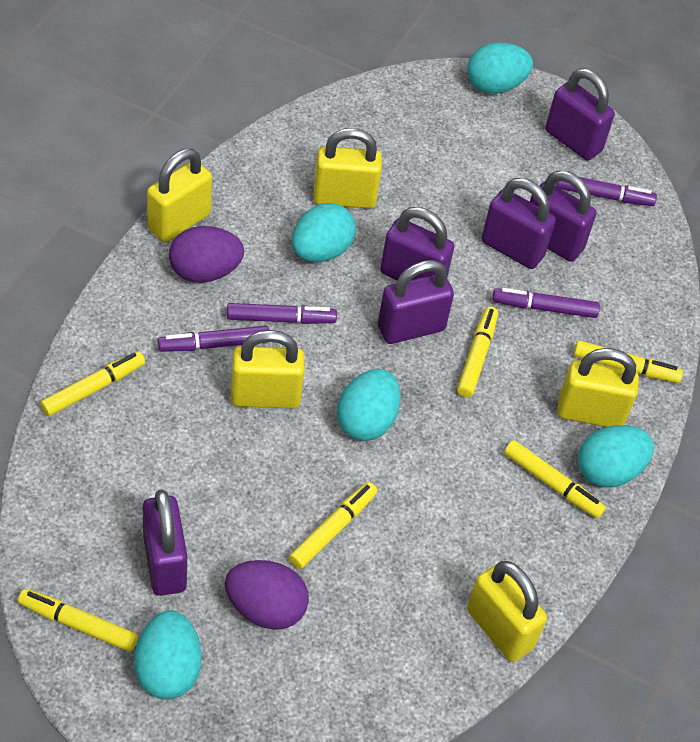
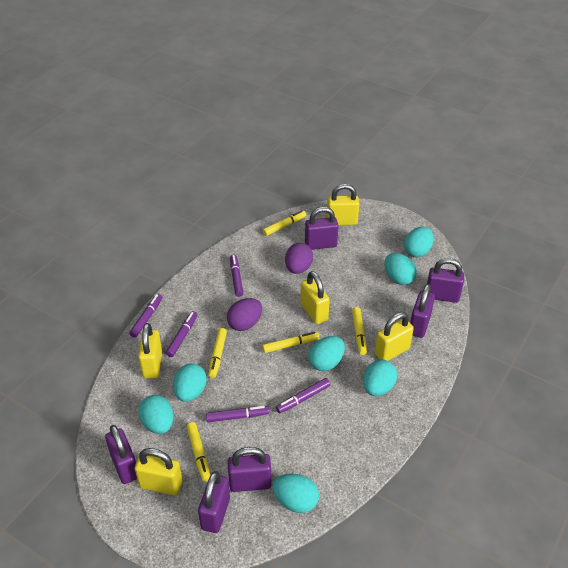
purple marker: [158,326,269,352] [227,303,337,324] [492,288,600,318] [556,177,657,206] = 4 -> [129,294,163,338] [166,311,198,357] [206,406,269,422] [230,255,243,297] [276,378,330,414] = 5
turquoise egg: [134,610,202,700] [292,203,356,262] [337,369,400,441] [467,43,533,94] [578,425,654,488] = 5 -> [139,395,174,434] [173,363,207,402] [273,473,319,513] [309,336,345,371] [363,359,397,396] [385,253,417,285] [404,227,434,257] = 7
yellow marker: [18,589,138,652] [40,351,145,416] [289,482,377,569] [457,306,498,398] [504,440,606,518] [574,341,683,383] = 6 -> [187,422,210,481] [208,328,227,378] [262,332,319,353] [263,210,306,236] [352,307,367,355] = 5

